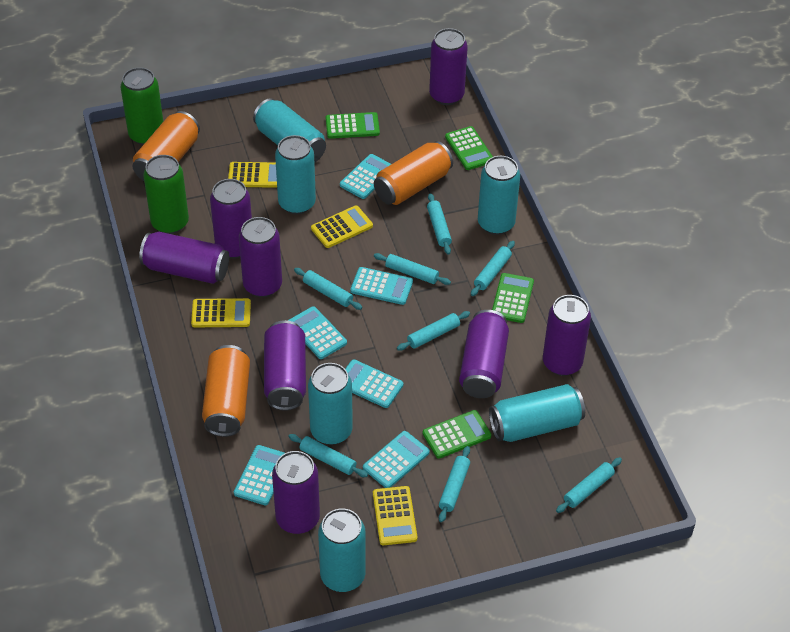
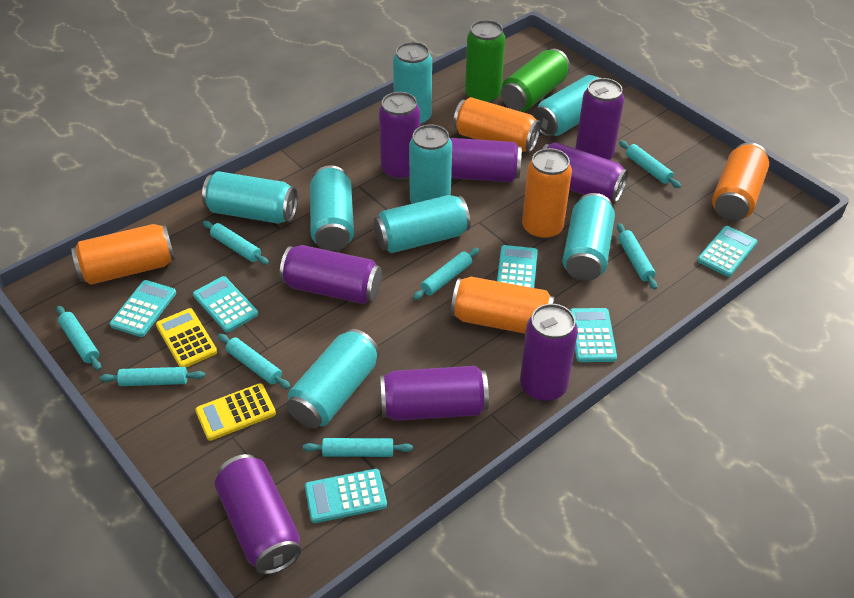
green calculator: [326,112,380,139] [422,410,491,459] [445,126,493,170] [492,273,534,323] = 4 -> none = 0
orange can: [133,111,200,181] [202,345,250,437] [374,141,453,205] = 3 -> [71,224,175,285] [451,277,555,334] [453,97,541,152] [522,148,572,240] [712,142,769,221] = 5
turquoise can: [253,98,326,163] [275,135,316,214] [308,363,353,445] [318,508,365,592] [478,156,520,235] [489,384,585,442] = 6 -> [202,171,298,224] [286,329,379,429] [310,165,354,251] [374,195,471,253] [393,42,432,126] [409,124,452,204] [533,75,600,137] [562,193,615,281] = 8
yellow calculator: [191,298,251,327] [228,162,277,188] [311,205,373,248] [373,486,417,545] = 4 -> [156,308,217,367] [195,383,276,441] = 2

